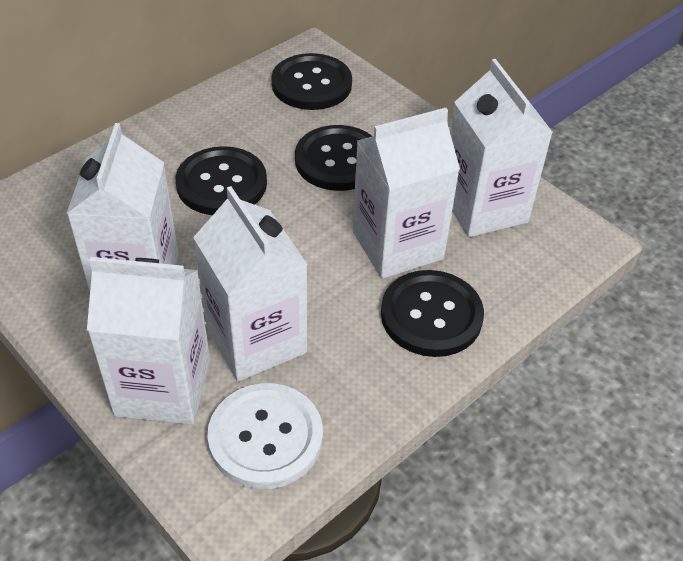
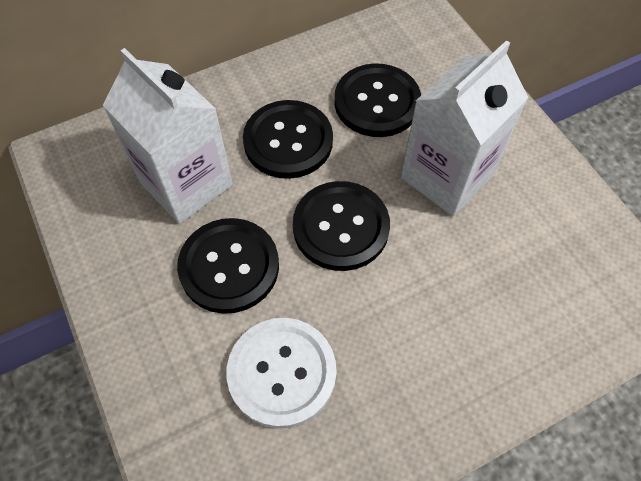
white carton: [66,123,179,292] [87,257,210,425] [193,186,308,382] [353,108,460,279] [450,59,553,237] = 5 -> [103,48,233,224] [401,40,528,216] = 2

